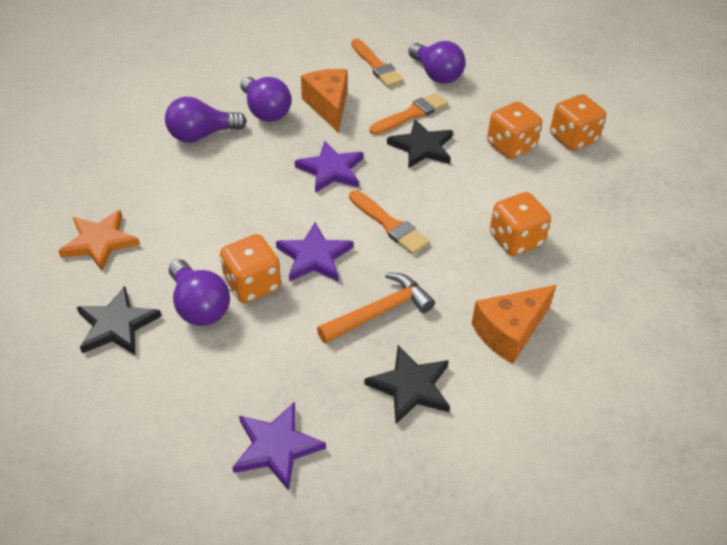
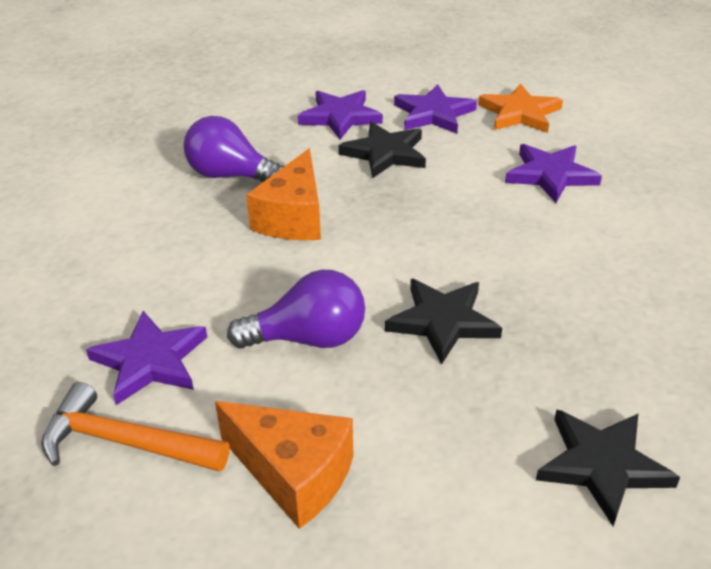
orange brush: [349,190,430,254] [351,39,404,87] [370,93,448,135] = 3 -> none = 0
orange dice: [220,234,281,303] [487,101,542,159] [490,192,551,256] [550,94,606,151] = 4 -> none = 0
purple light bulb: [165,97,247,143] [169,259,230,326] [240,77,291,122] [408,41,466,84] = 4 -> [183,116,284,182] [227,270,365,349] = 2
purple star: [232,402,326,491] [276,222,353,282] [295,141,363,193] = 3 -> [86,311,207,405] [298,90,383,140] [394,84,477,134] [505,144,602,203] = 4

